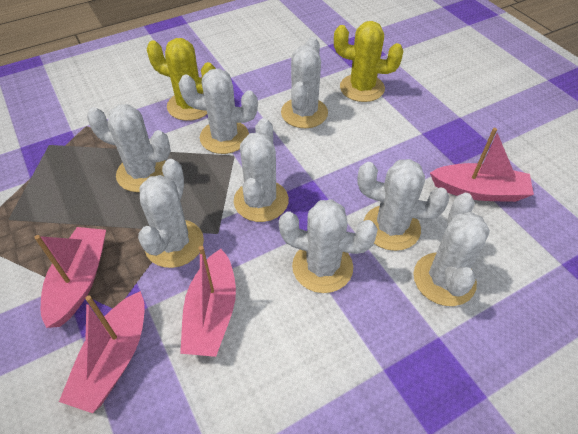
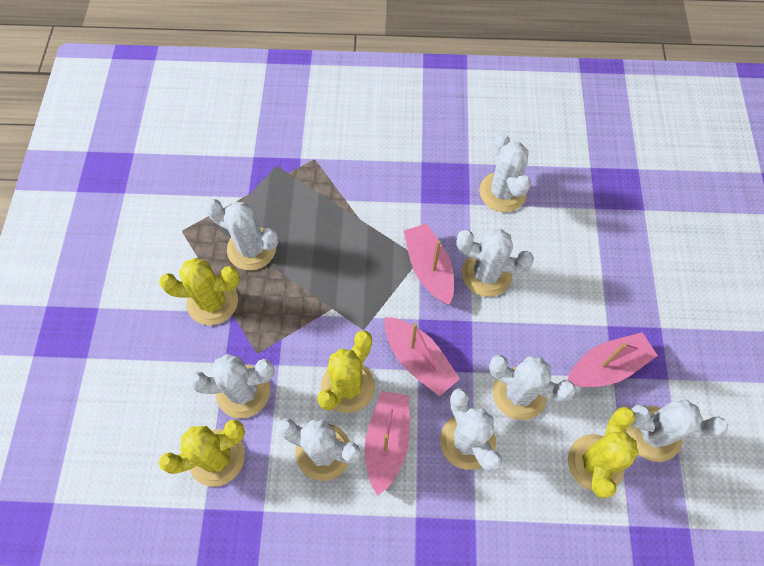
yellow cactus: [146,38,216,121] [334,21,403,102] = 2 -> [159,258,240,325] [159,419,245,487] [317,330,375,413] [568,407,639,498] = 4

